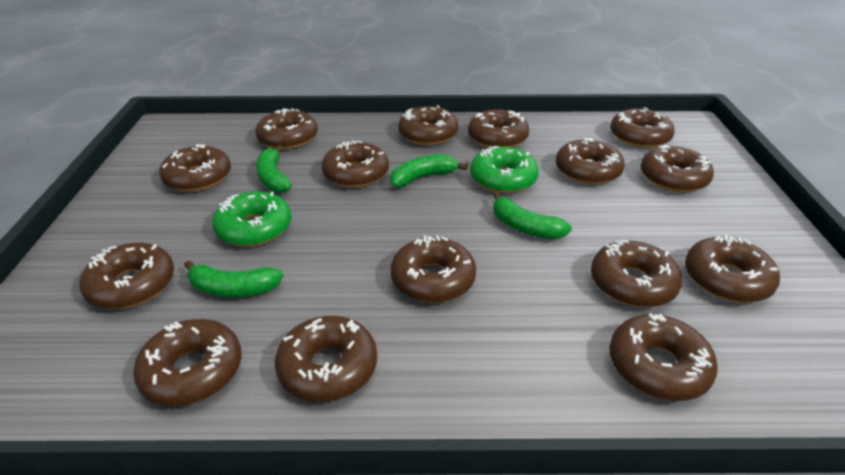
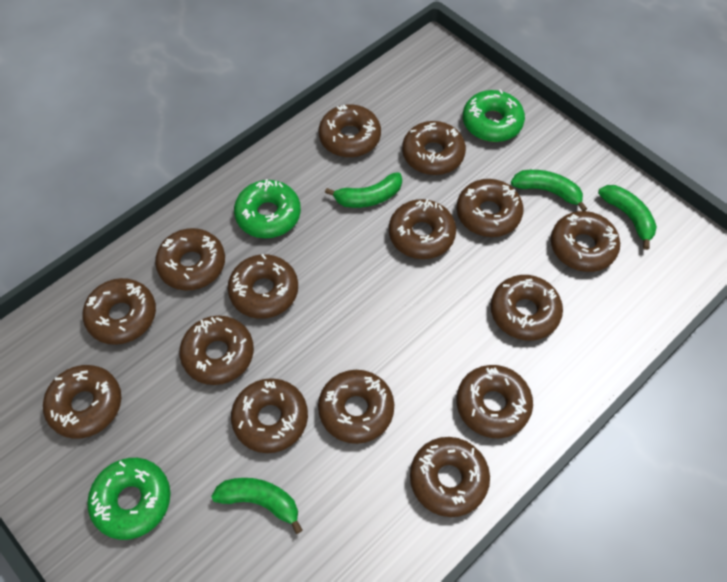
green donut: [212,191,292,247] [470,146,539,193] = 2 -> [87,458,170,540] [234,179,301,238] [463,89,525,142] = 3

